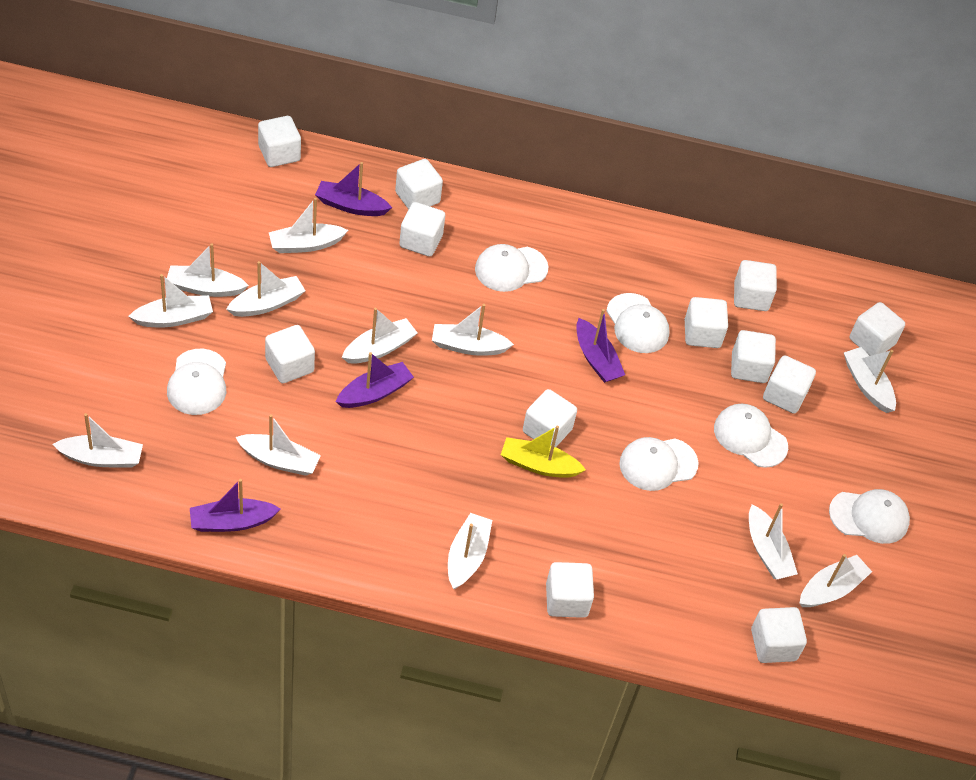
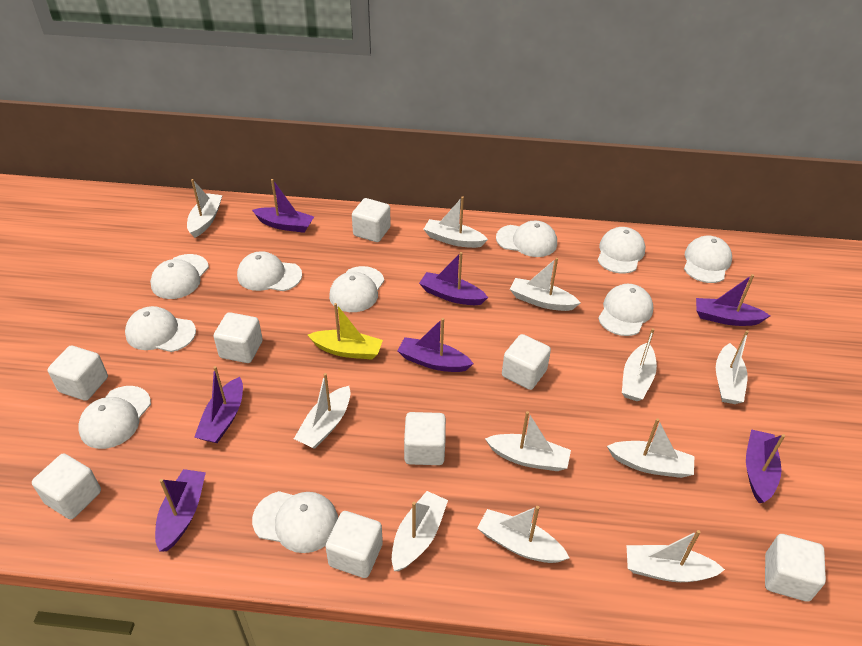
purple boat: [190,479,281,532] [315,162,392,216] [336,352,414,408] [576,309,625,383] = 4 -> [155,469,206,552] [194,366,243,443] [252,179,314,233] [398,318,474,372] [419,252,488,305] [696,274,770,326] [746,429,785,503] = 7
white boat: [52,413,143,468] [128,274,213,327] [167,243,249,297] [226,261,305,317] [235,414,321,476] [269,198,348,253] [342,308,417,364] [432,304,514,356] [448,513,492,589] [749,503,798,579] [799,554,872,607] [844,347,896,413] = 12 -> [187,179,222,238] [294,373,351,449] [392,491,448,571] [423,196,488,248] [477,506,569,563] [485,411,571,471] [510,258,581,311] [607,418,694,478] [622,328,657,401] [627,530,725,582] [716,330,749,404] = 11
white cap: [167,349,226,415] [475,244,549,292] [606,293,670,353] [619,437,698,491] [714,404,788,468] [829,489,910,544] = 6 -> [78,386,151,449] [125,306,196,352] [150,254,209,299] [237,251,302,291] [252,491,338,553] [329,266,384,312] [496,221,557,257] [597,227,646,274] [598,284,654,336] [684,236,732,283] = 10
white cube: [258,116,301,167] [265,325,315,383] [395,159,443,209] [399,202,445,257] [523,389,577,447] [546,562,594,618] [685,297,728,348] [731,330,776,383] [734,260,777,311] [751,607,807,663] [763,355,816,414] [849,302,905,356] = 12 -> [32,453,101,519] [48,346,108,401] [213,312,263,363] [325,511,383,578] [352,198,391,242] [404,412,446,465] [502,334,551,390] [765,534,826,602] = 8

